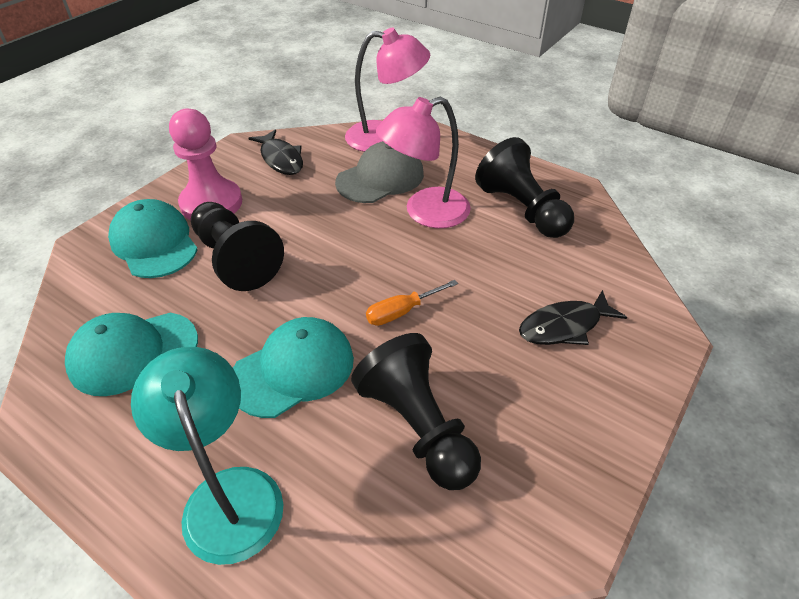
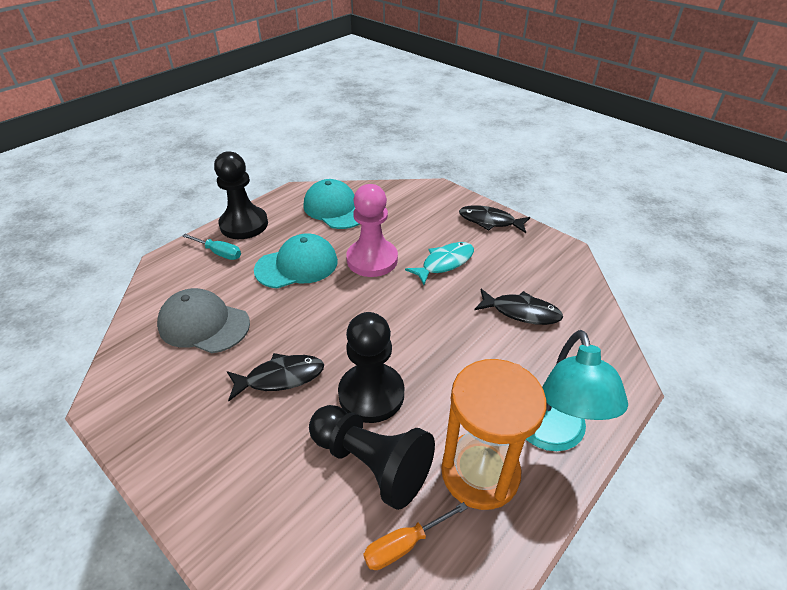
black fish: [249,129,303,175] [519,290,627,345] = 2 -> [227,353,324,401] [459,205,530,233] [474,289,563,325] = 3
orange hourglass: none = 0 -> [441,359,547,510] = 1
pink lamp: [345,27,430,152] [376,97,471,228] = 2 -> none = 0
turquoise cap: [65,313,198,396] [108,199,198,278] [233,317,354,418] = 3 -> [254,234,338,288] [304,179,360,229] = 2
turquoise fish: none = 0 -> [405,242,474,285] = 1
turquoise screwdriver: none = 0 -> [182,234,241,260] = 1

